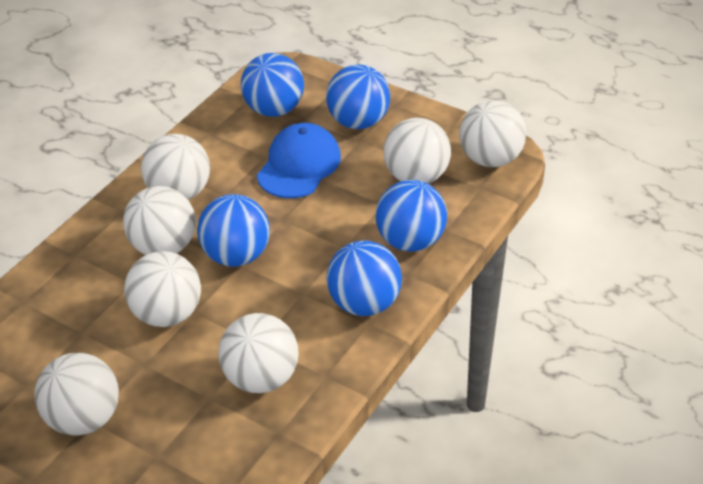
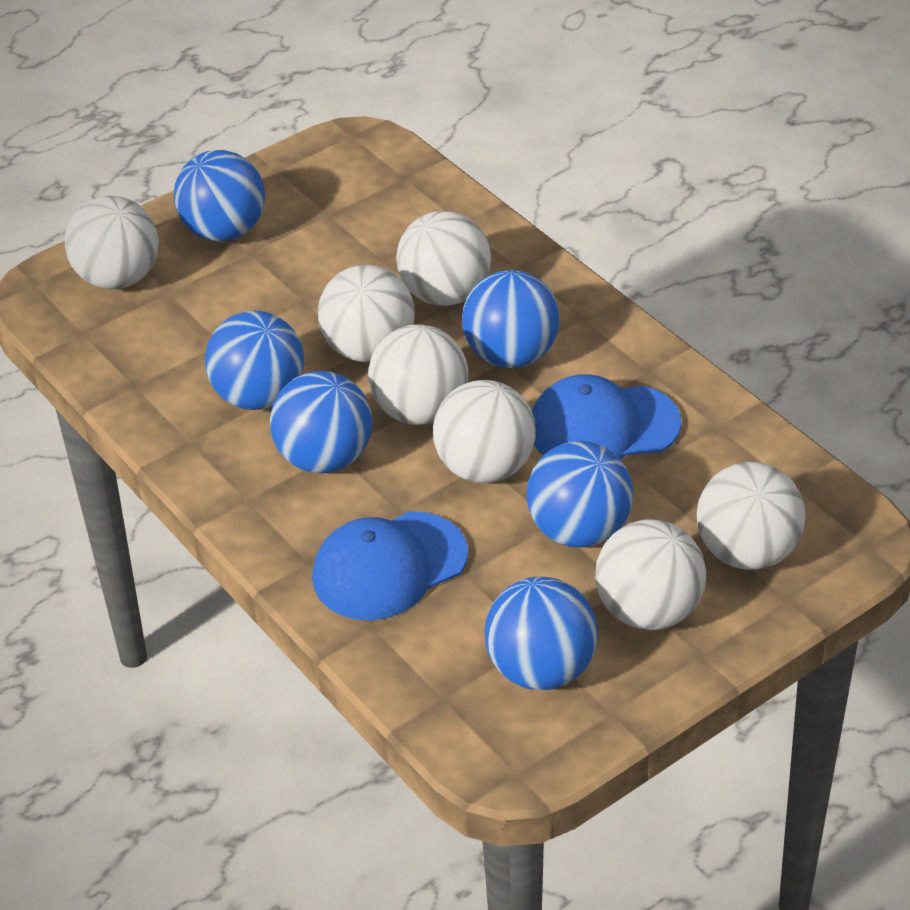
blue ball: [197,194,270,267] [241,53,304,117] [326,64,390,129] [327,241,402,316] [375,180,447,252] = 5 -> [174,150,265,242] [205,311,304,410] [270,371,372,473] [462,270,560,368] [485,577,598,690] [527,441,633,547] = 6
blue cap: [257,123,341,198] = 1 -> [312,512,468,620] [532,374,682,459] = 2

